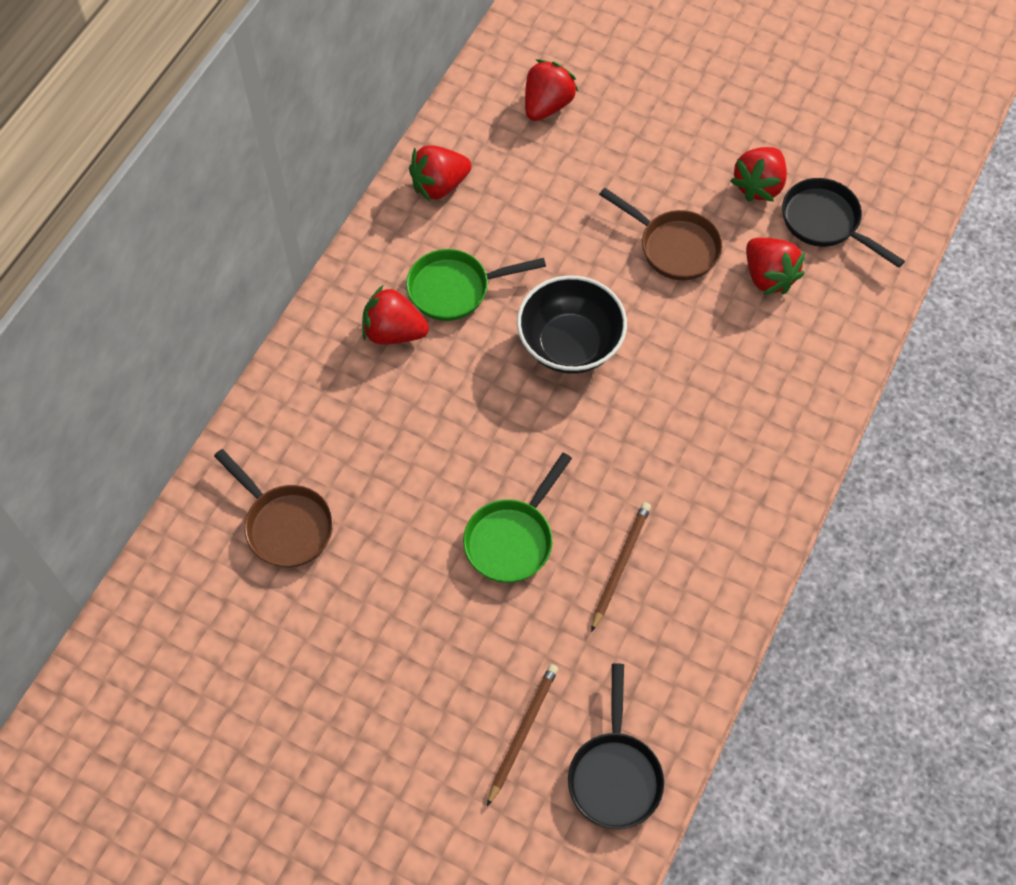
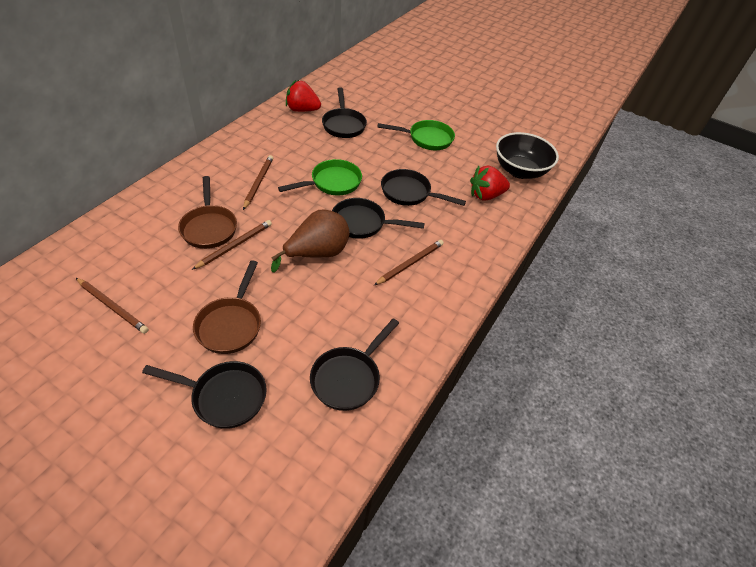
black pan: [568,663,664,829] [782,178,905,268] = 2 -> [142,361,267,429] [310,318,399,411] [322,87,367,138] [332,198,425,239] [381,169,466,206] = 5
brown pear: none = 0 -> [271,210,350,273] = 1
brown pencil: [487,664,558,806] [591,502,651,632] = 2 -> [76,278,149,334] [192,220,272,270] [243,155,273,210] [374,240,444,285] = 4
red strawberry: [362,285,429,345] [409,145,472,201] [525,59,578,121] [730,147,787,202] [746,238,805,295] = 5 -> [286,80,321,112] [470,165,510,201] = 2

